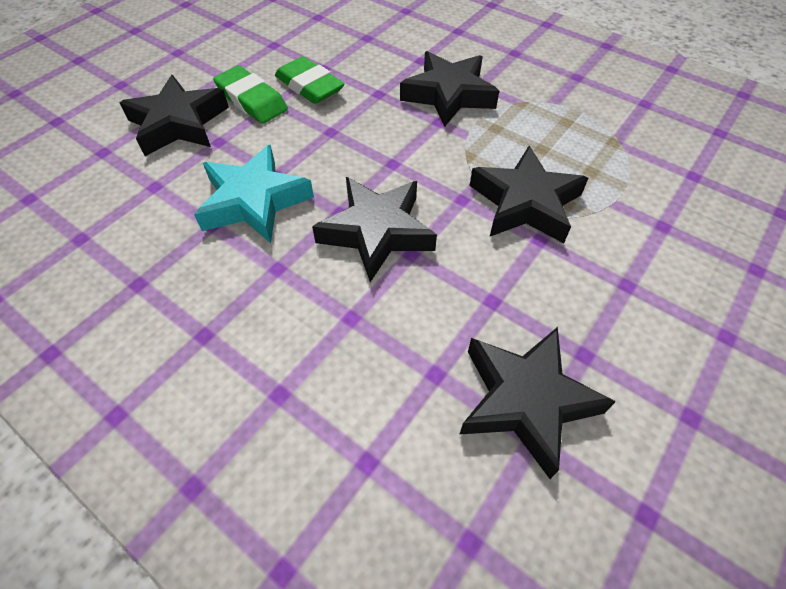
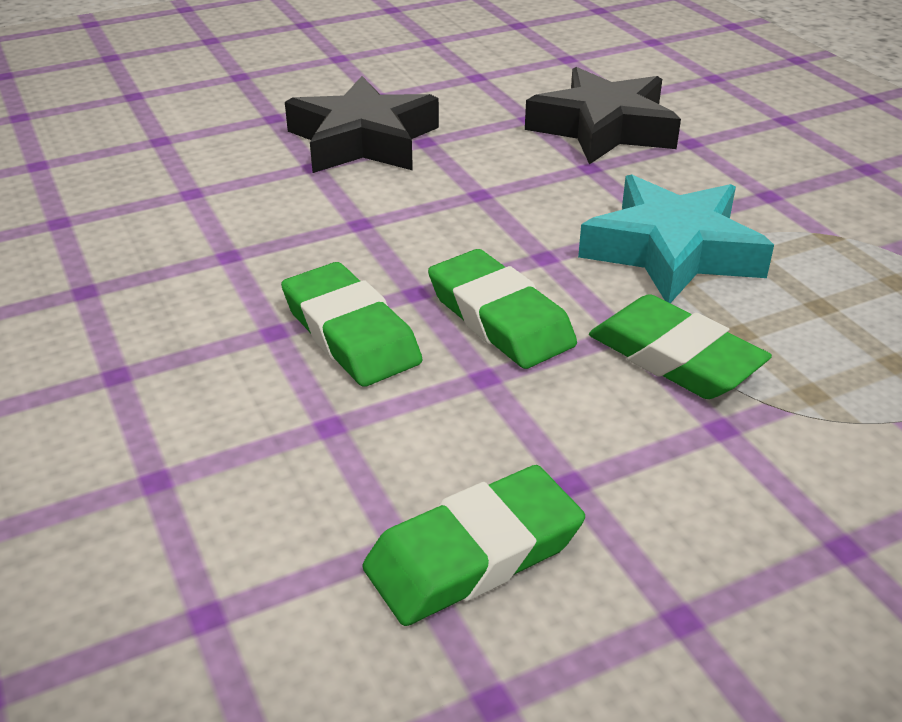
black star: [120,75,229,156] [312,177,437,282] [400,51,499,127] [460,327,616,479] [469,146,588,243] = 5 -> [285,76,439,173] [525,67,681,164] = 2
green eraser: [213,66,288,124] [275,56,344,104] = 2 -> [281,262,423,387] [362,465,585,626] [428,249,577,369] [589,294,772,399] = 4

